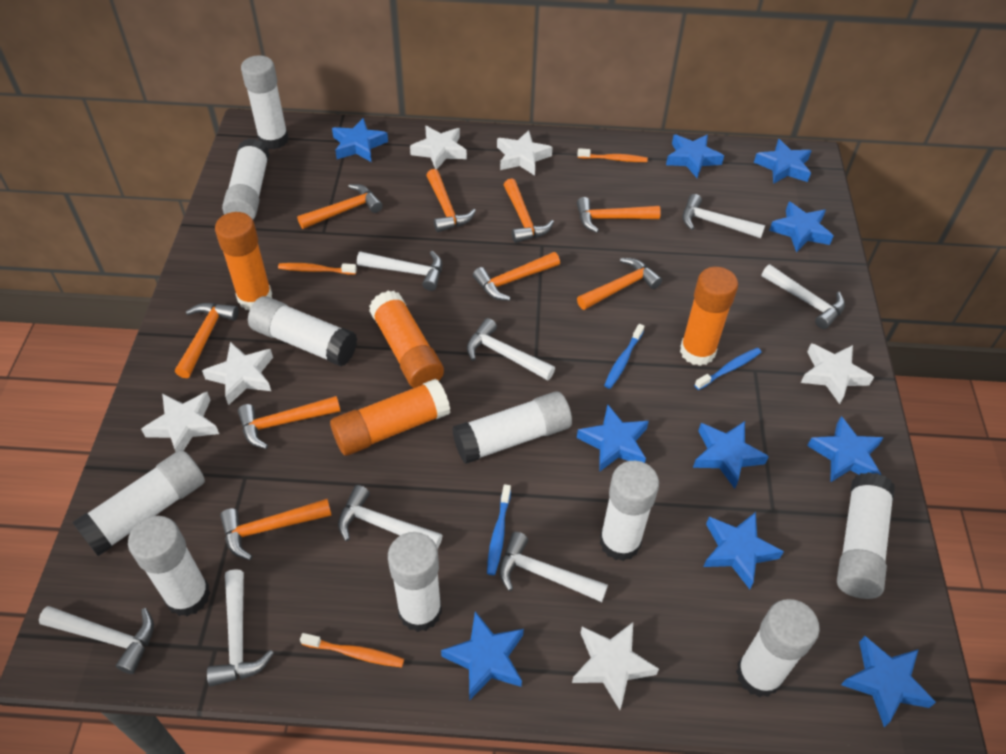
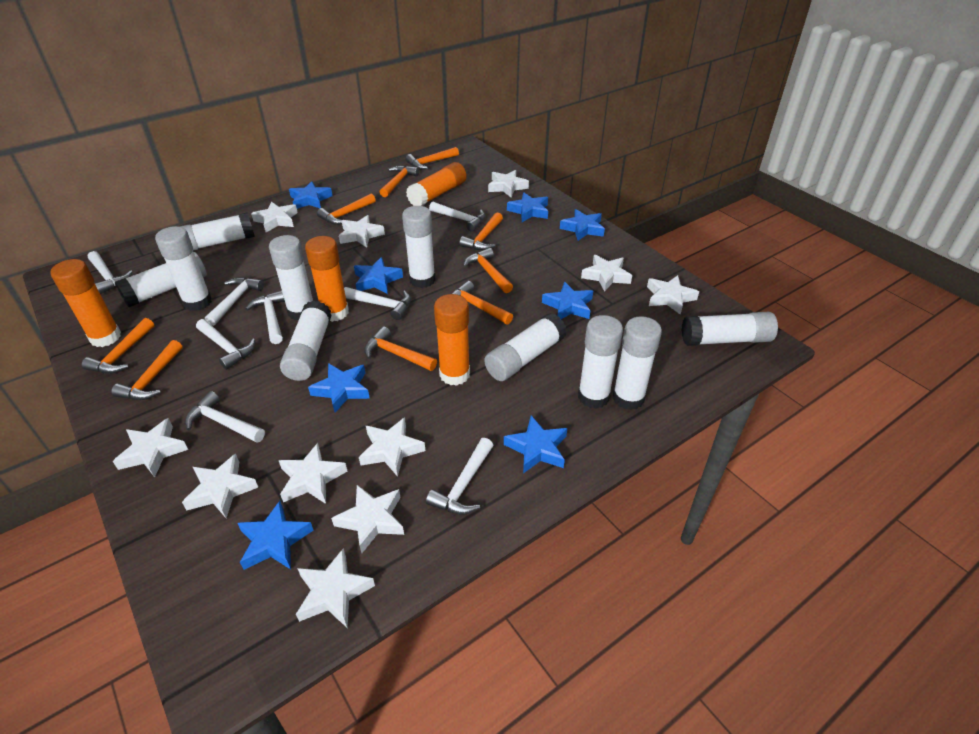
blue star: [332,118,388,162] [441,612,524,701] [577,404,649,472] [666,134,724,178] [693,421,769,489] [703,512,784,589] [754,139,812,184] [769,202,833,252] [807,416,884,482] [841,636,936,727] = 10 -> [237,501,314,570] [289,181,333,209] [308,363,370,413] [354,257,403,294] [504,416,567,473] [507,192,548,222] [542,282,593,319] [560,209,605,241] = 8
blue toothbrush: [487,484,511,575] [604,324,644,389] [695,348,761,390] = 3 -> none = 0
orange toothbrush: [278,263,357,275] [300,633,404,667] [577,148,648,162] = 3 -> none = 0
white star: [141,392,219,452] [202,342,273,405] [410,126,467,170] [497,130,553,176] [572,622,659,710] [801,343,874,404] = 6 -> [113,418,188,477] [182,454,258,518] [251,201,298,232] [278,443,347,504] [296,548,375,628] [331,485,404,553] [339,215,385,248] [359,417,425,477] [488,170,529,197] [581,255,632,291] [647,275,699,315] = 11

